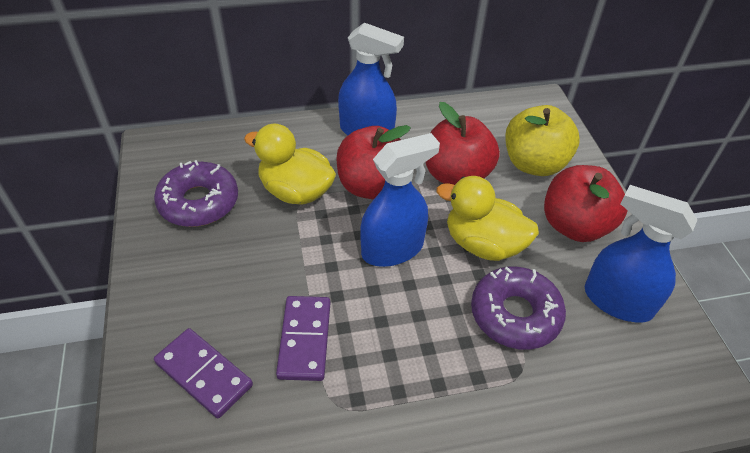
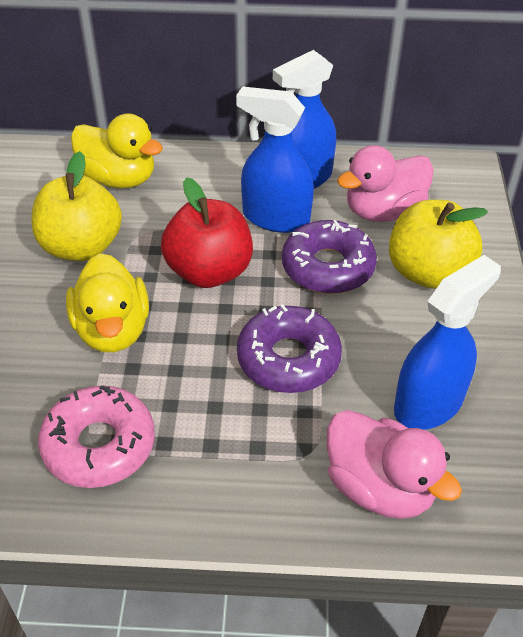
pink donut: none = 0 -> [38,385,155,488] = 1
pink duck: none = 0 -> [326,410,462,519] [337,145,434,222] = 2
purple domino: [154,328,253,418] [276,296,330,381] = 2 -> none = 0
red apple: [336,125,411,199] [426,102,500,185] [544,165,628,242] = 3 -> [161,177,253,288] = 1
yellow apple: [505,105,580,176] = 1 -> [32,151,122,261] [389,200,488,289] = 2

